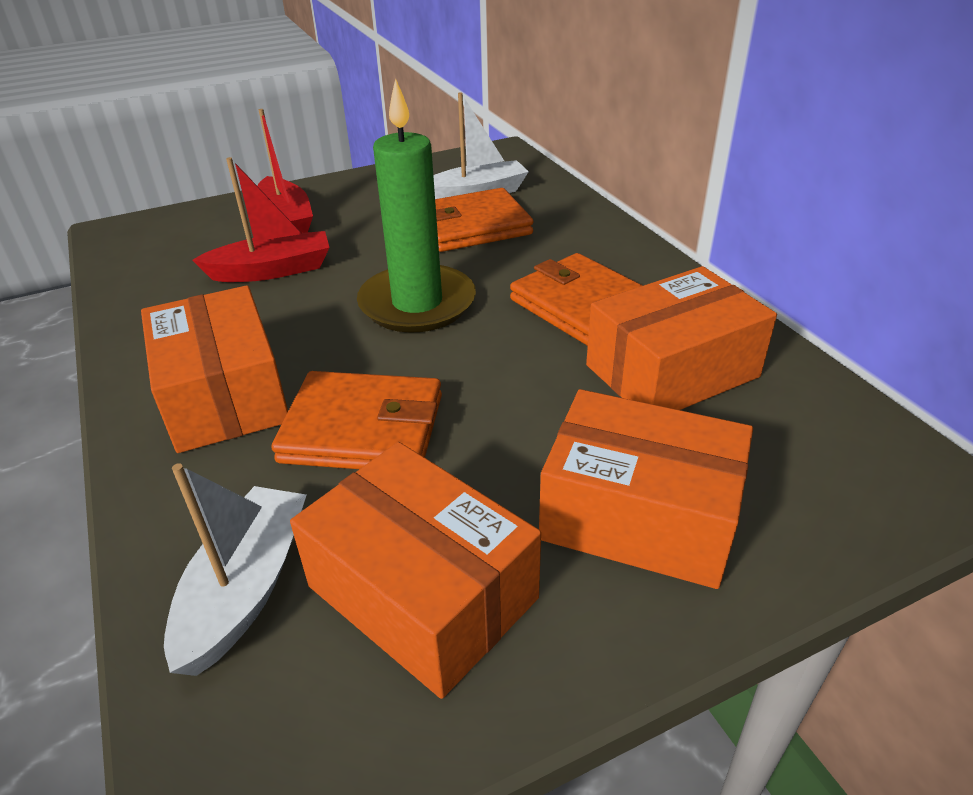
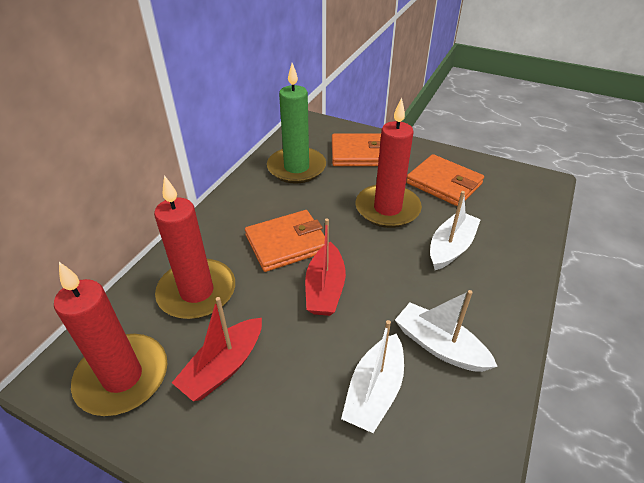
orange box: [141,285,288,453] [290,442,541,699] [539,389,753,589] [586,266,777,410] = 4 -> none = 0
red candle: none = 0 -> [54,262,167,416] [154,175,235,319] [356,98,422,228] = 3
white boat: [164,463,307,676] [433,92,529,199] = 2 -> [341,320,404,433] [395,290,498,372] [430,191,481,270] = 3

